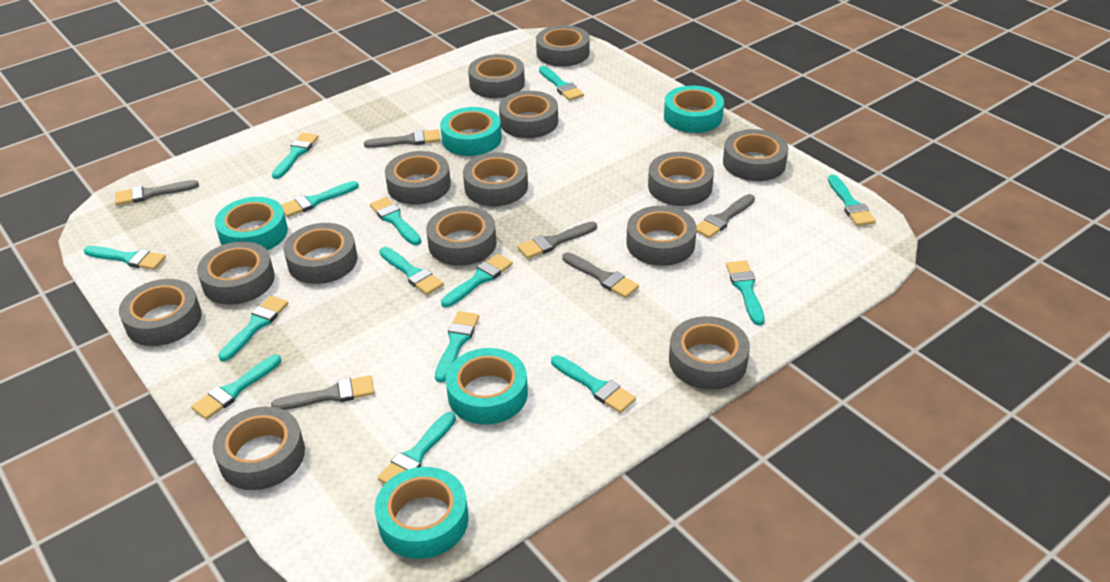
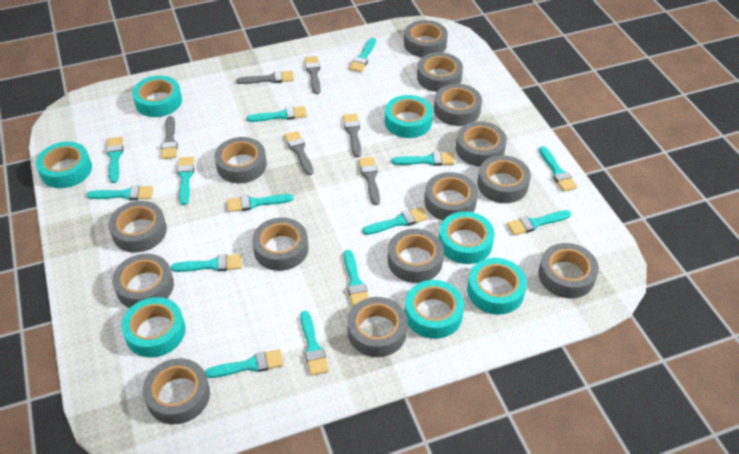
turquoise tape: [215,197,288,250] [375,467,469,559] [440,107,502,156] [446,348,528,425] [664,85,724,133] = 5 -> [36,141,92,188] [121,297,186,358] [132,76,182,117] [385,95,433,138] [405,280,464,339] [439,211,494,264] [467,258,527,315] = 7

